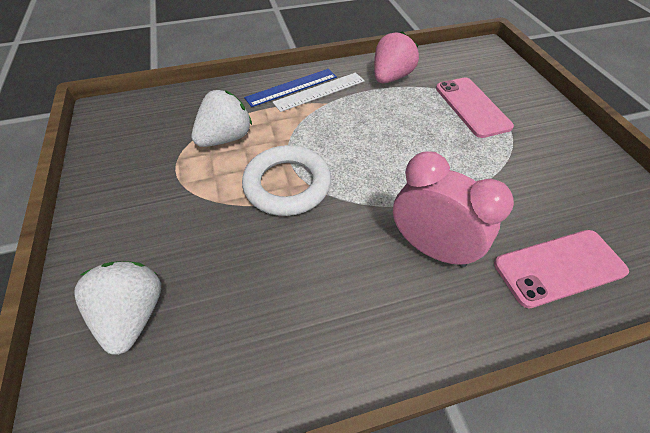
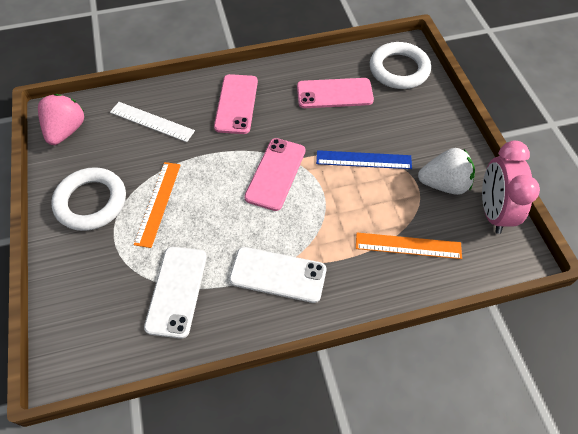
orange ruler: none = 0 -> [134,162,181,248] [356,233,462,259] = 2
pink phone: [436,78,514,138] [494,230,629,308] = 2 -> [214,74,258,134] [244,138,306,211] [297,78,374,108] = 3
white phone: none = 0 -> [144,247,207,339] [229,247,326,303] = 2
white ring: [242,145,331,216] = 1 -> [51,167,126,231] [370,42,431,89] = 2
white strawberry: [74,262,161,355] [192,90,252,147] = 2 -> [418,148,475,195] = 1

